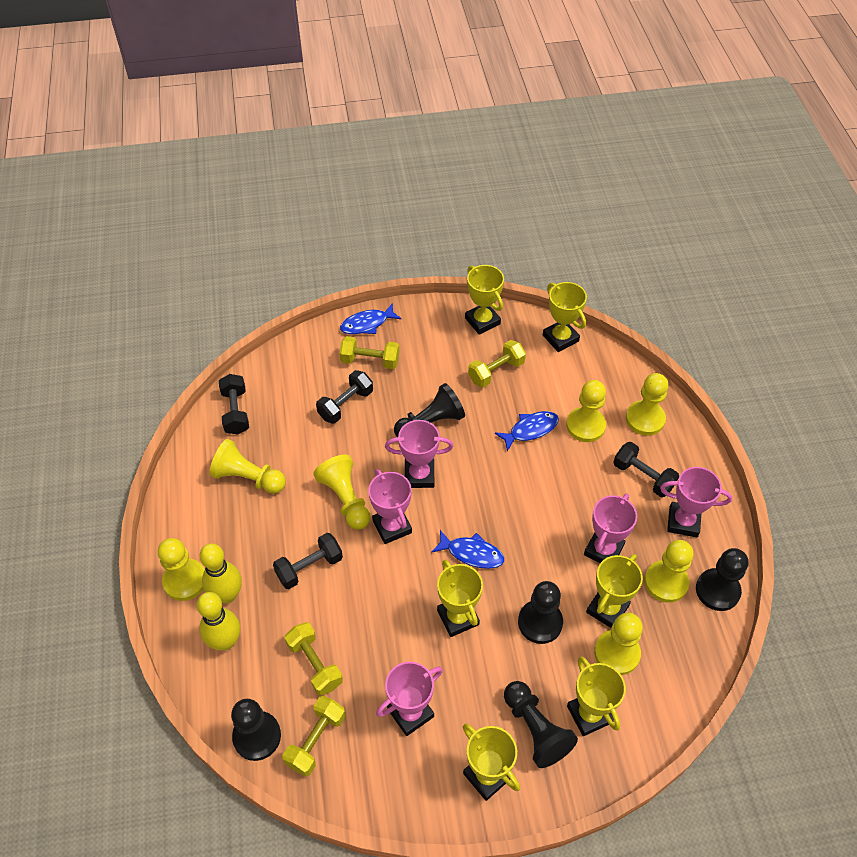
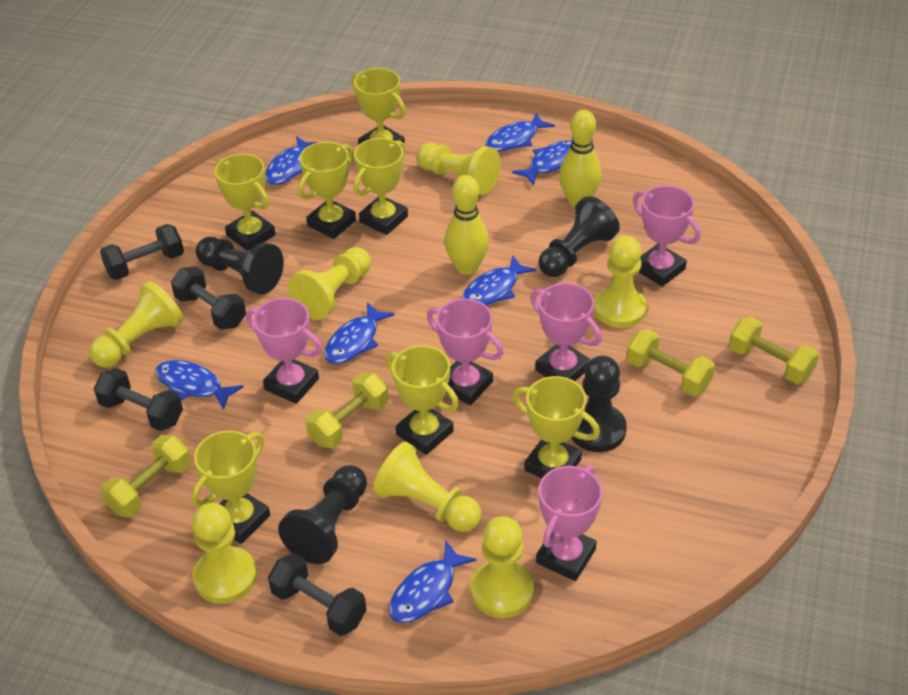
black pawn: [231,699,281,761] [394,383,465,437] [504,681,578,768] [518,581,563,644] [696,548,748,611] = 5 -> [196,237,284,295] [278,465,367,564] [539,196,620,277] [572,355,627,452] = 4
blue fish: [340,303,402,334] [431,530,504,569] [495,411,559,452] = 3 -> [155,360,244,410] [265,136,318,185] [324,302,395,364] [389,540,476,623] [462,255,536,306] [485,113,555,152] [512,140,572,186] = 7
yellow trophy: [437,560,483,637] [463,723,520,801] [465,265,504,335] [543,282,587,352] [567,656,626,736] [586,554,643,628] = 6 -> [192,430,270,544] [214,153,276,251] [298,142,356,239] [351,68,406,144] [353,138,408,235] [386,345,459,455] [512,376,600,478] = 7

